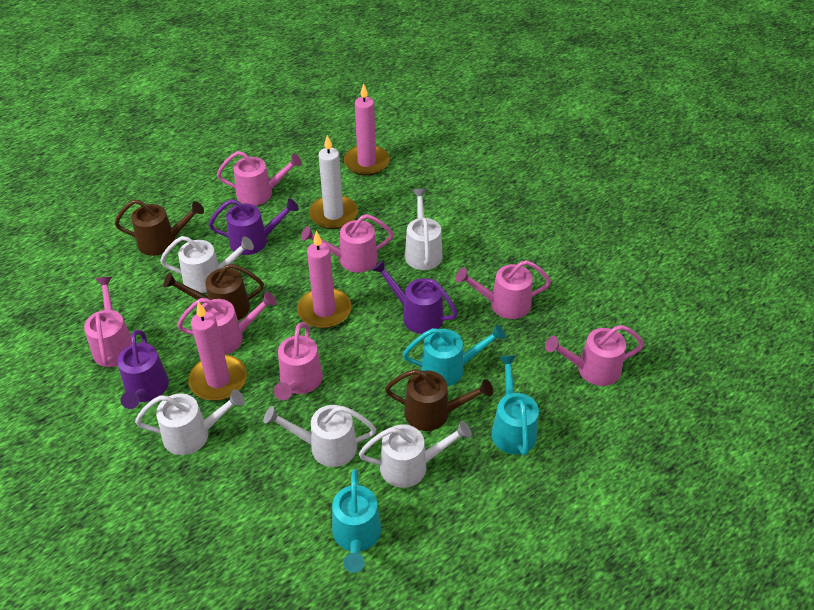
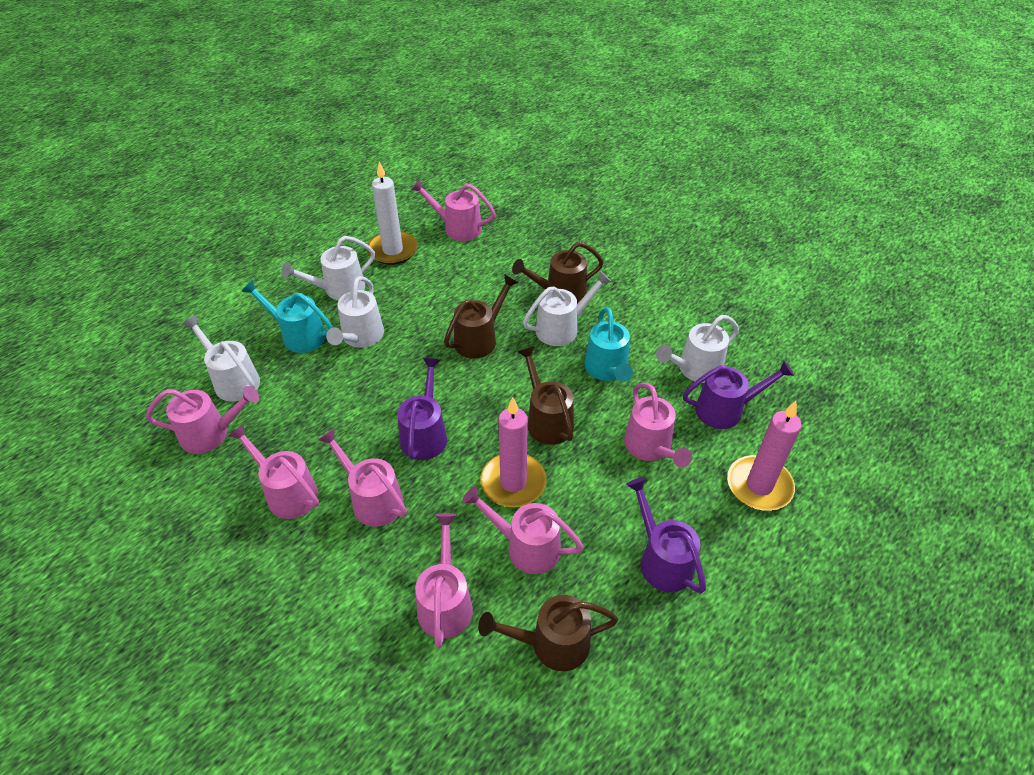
brown watering can: [114,199,204,256] [163,263,264,320] [385,369,493,431] = 3 -> [444,274,519,359] [478,595,618,671] [512,242,604,304] [518,346,574,445] = 4
pink candle: [188,302,247,401] [297,231,351,328] [344,83,390,176] = 3 -> [480,397,547,507] [727,401,802,511] = 2
turquoise watering can: [332,469,381,573] [403,324,506,386] [491,355,539,456] = 3 -> [241,280,332,353] [584,307,633,382] = 2

